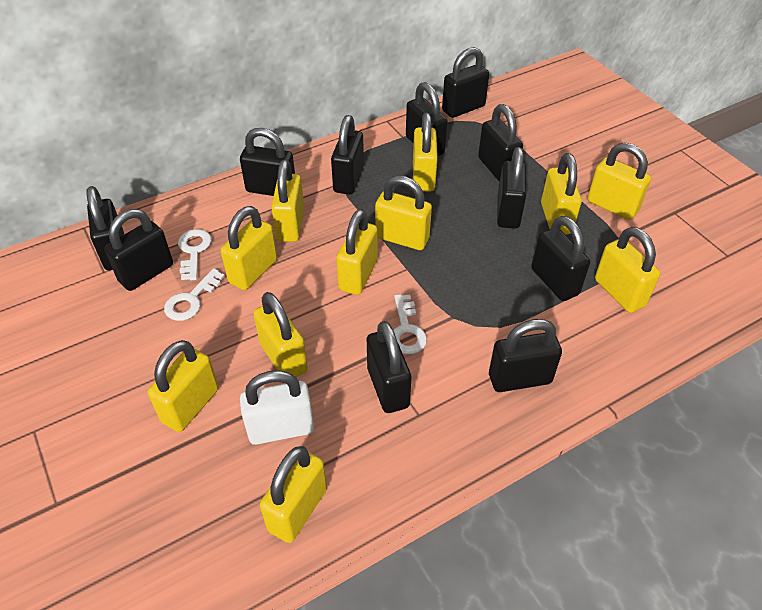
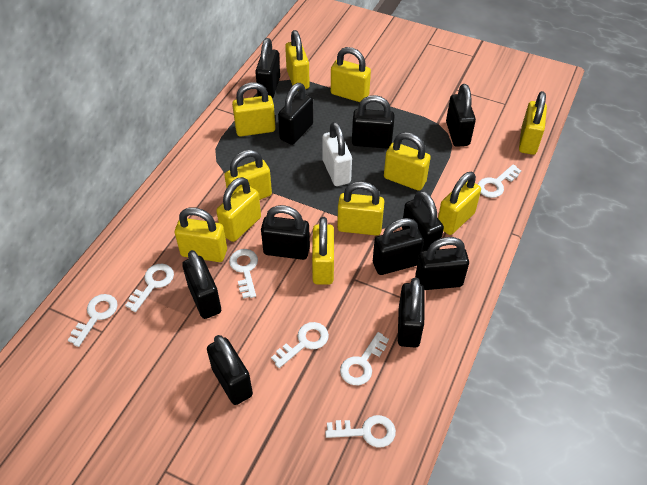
white key: [164,268,225,321] [178,229,211,280] [393,294,427,354] = 3 -> [68,294,118,347] [125,264,174,312] [229,249,258,298] [271,322,329,368] [325,415,396,448] [340,332,389,385] [478,165,521,198] = 7

